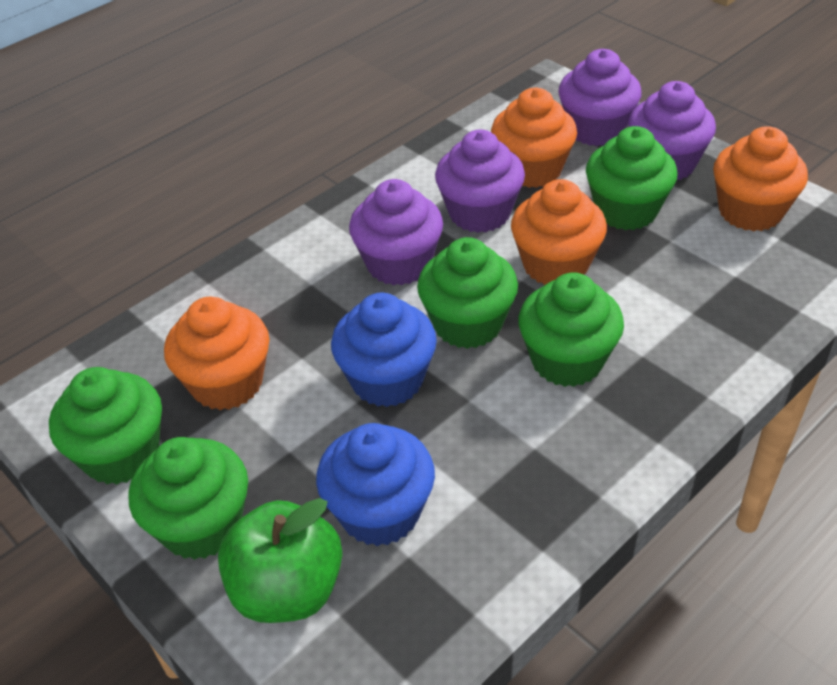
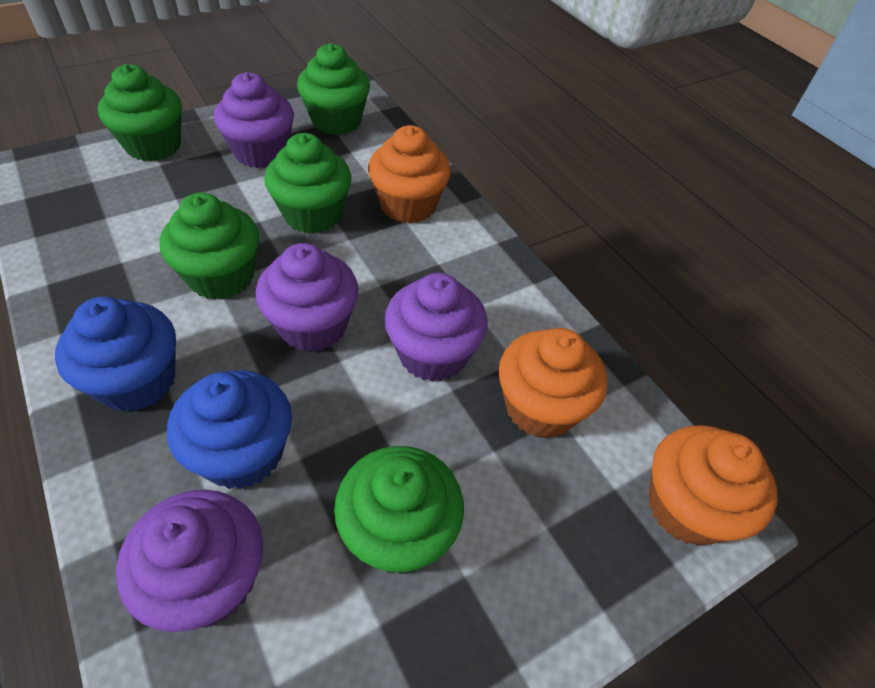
green apple: [218,498,342,623] = 1 -> none = 0
orange cupcake: [164,297,269,410] [491,88,577,188] [511,179,607,285] [713,126,808,232] = 4 -> [368,125,451,224] [499,328,607,439] [648,425,777,546] = 3

